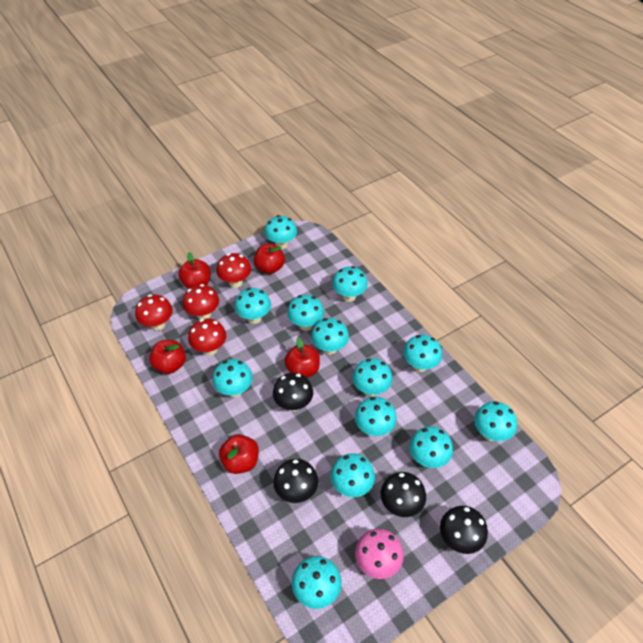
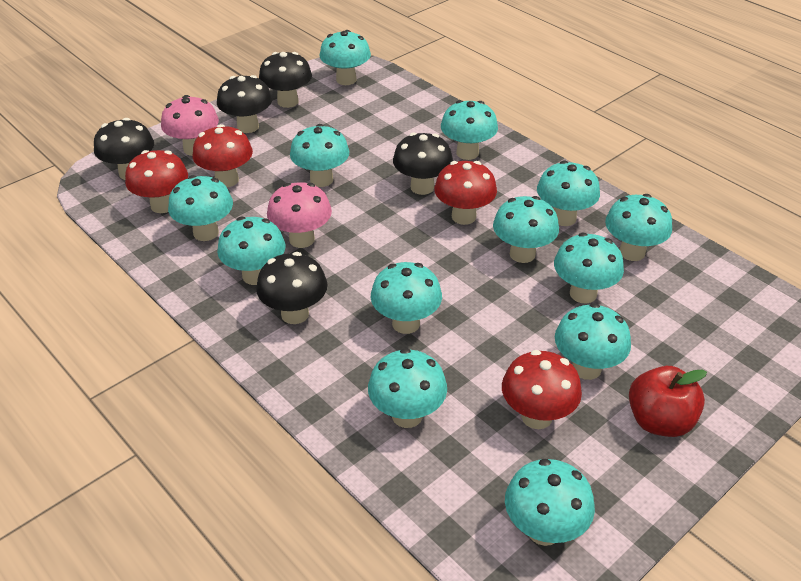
black mushroom: [273,373,313,411] [273,459,318,503] [381,472,426,517] [440,506,488,554] = 4 -> [94,118,154,180] [217,75,272,133] [256,252,327,324] [259,52,312,108] [393,132,453,195] = 5
pink mushroom: [355,529,404,579] = 1 -> [161,95,219,156] [267,182,332,248] = 2
red apple: [149,340,186,374] [178,252,211,288] [219,434,259,474] [254,244,285,274] [284,337,320,378] = 5 -> [629,366,707,437] = 1

